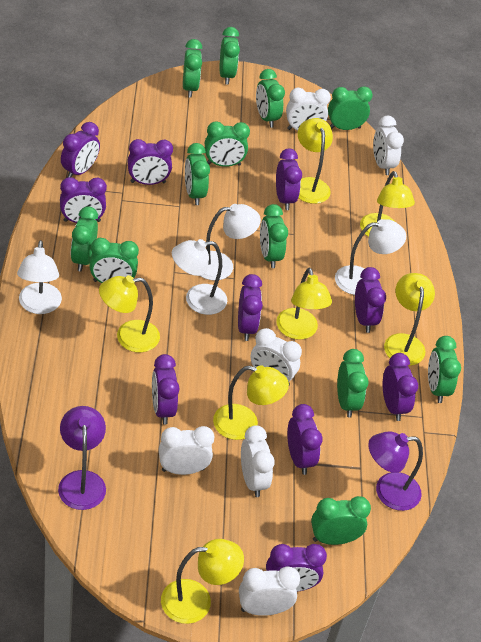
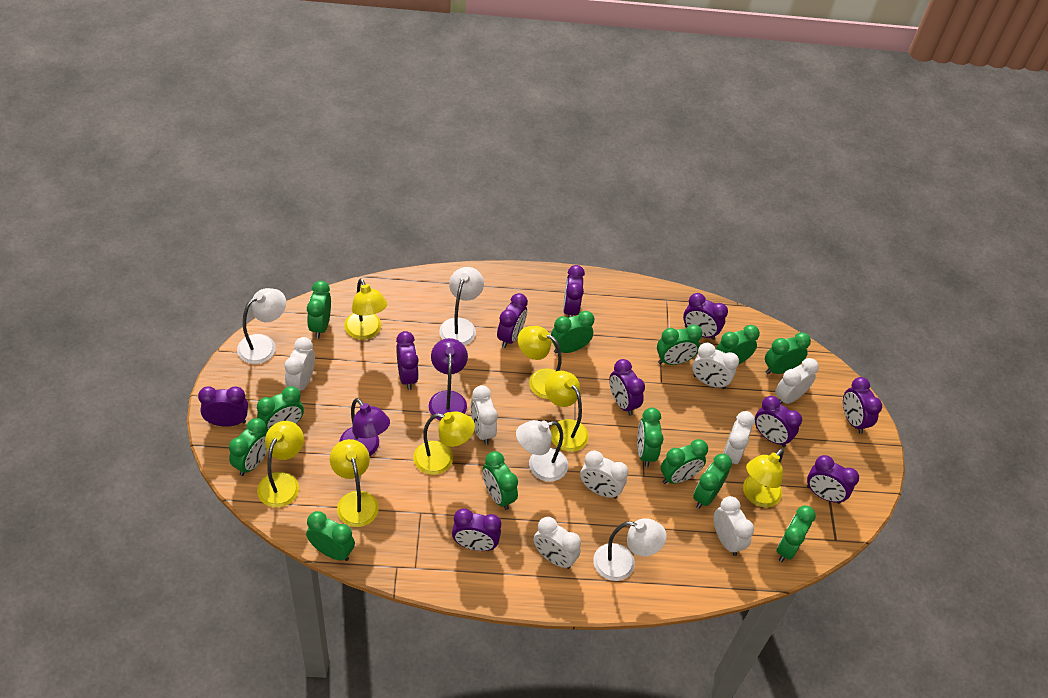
green clock: [71,206,98,271] [89,238,139,283] [183,39,203,97] [185,143,210,205] [205,121,250,167] [220,27,240,85] [256,69,285,128] [260,204,288,268] [311,496,371,545] [328,86,373,130] [337,349,369,418] [428,336,461,403] = 12 -> [229,418,267,476] [257,386,304,432] [306,511,355,561] [307,281,331,338] [482,451,518,510] [551,311,594,353] [637,407,664,467] [657,325,702,365] [661,439,708,484] [693,454,732,509] [716,325,760,365] [765,332,811,374] [776,506,816,562] = 13
white clock: [159,426,214,475] [239,566,300,616] [241,425,275,497] [251,328,302,385] [286,88,331,130] [373,116,404,175] = 6 -> [284,337,315,391] [471,385,498,445] [534,517,581,569] [580,450,628,499] [692,343,739,389] [714,496,754,556] [723,411,755,464] [775,358,819,404] = 8

